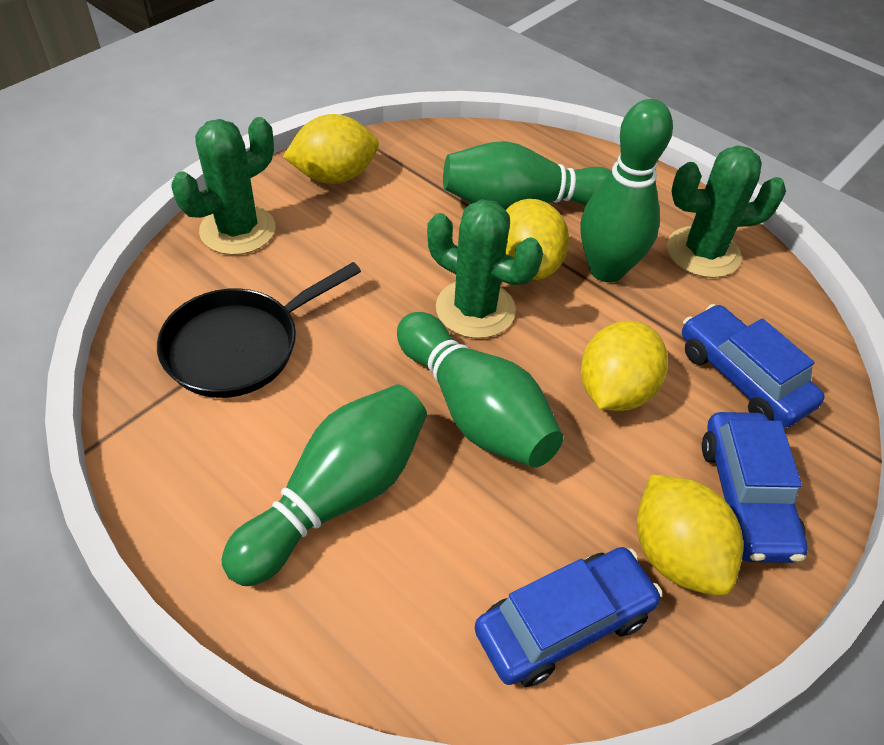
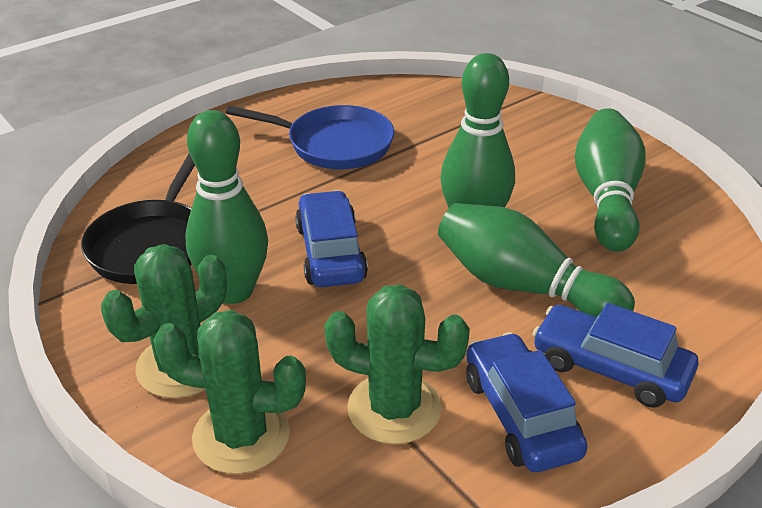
blue pan: none = 0 -> [226,105,394,169] = 1
yellow lemon: [283,114,379,184] [505,199,569,280] [581,320,668,411] [637,474,743,596] = 4 -> none = 0

